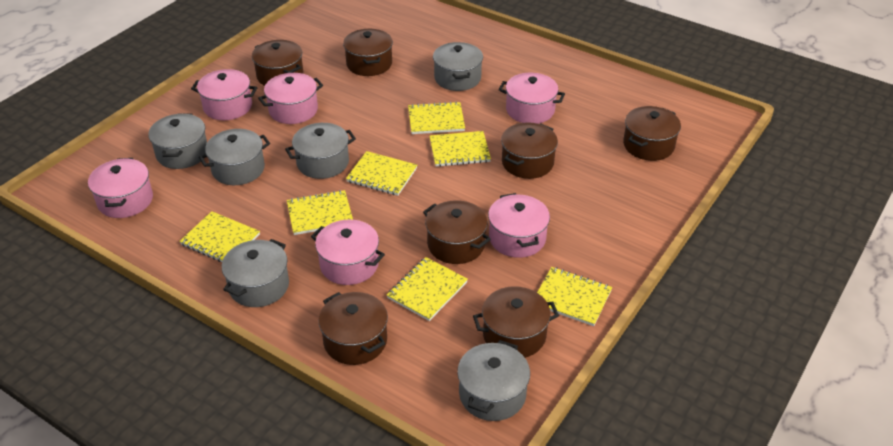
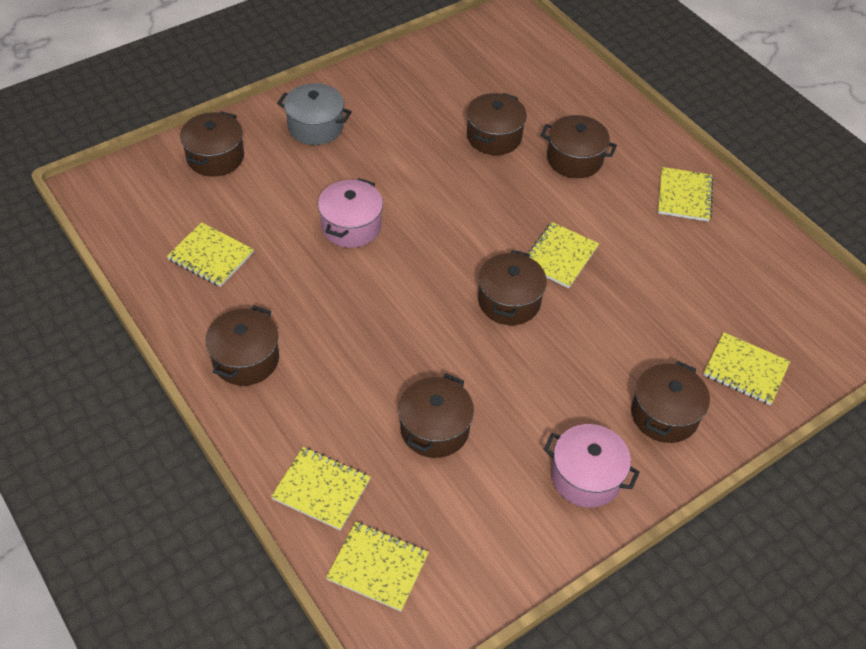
grey pot: [148,113,207,169] [199,129,270,185] [222,239,289,307] [285,123,356,179] [433,42,483,91] [457,340,530,421] = 6 -> [277,83,352,145] = 1
pink pot: [88,158,153,218] [191,69,258,120] [258,73,323,124] [311,219,385,285] [488,193,550,258] [499,73,565,124] = 6 -> [318,178,383,248] [543,424,640,508] = 2
yellow notebook: [179,211,260,262] [287,190,353,235] [346,151,417,196] [387,257,468,321] [408,101,465,134] [429,131,491,167] [537,267,612,326] = 7 -> [167,222,254,287] [271,447,371,531] [326,522,429,612] [529,222,599,288] [658,167,713,222] [703,332,790,405] = 6

